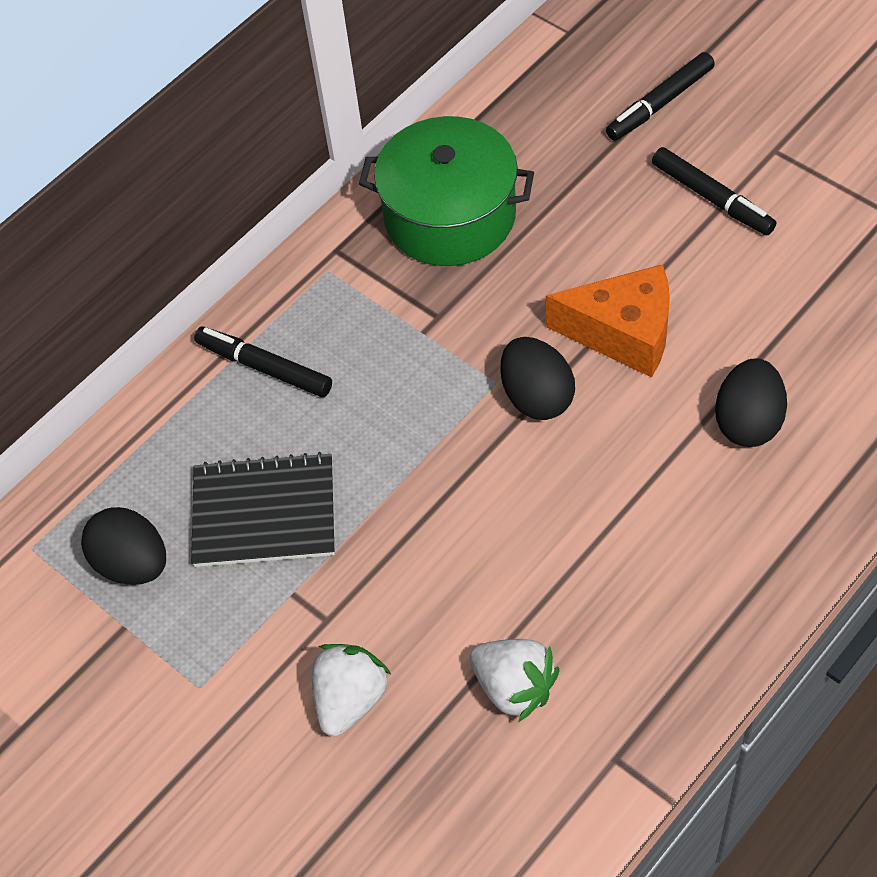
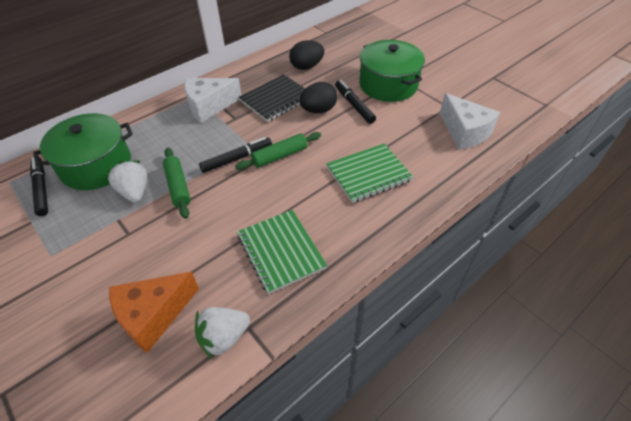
black egg: [81,507,166,585] [500,337,575,420] [715,358,787,447] = 3 -> [289,40,324,70] [299,82,338,113] = 2
green notebook: none = 0 -> [237,210,327,294] [326,143,413,203] = 2
green pot: [359,116,534,266] = 1 -> [33,113,133,190] [359,40,425,102] = 2
green rolling pin: none = 0 -> [163,148,191,219] [235,132,321,170] = 2
white cheese: none = 0 -> [184,78,241,123] [440,93,500,150] = 2

